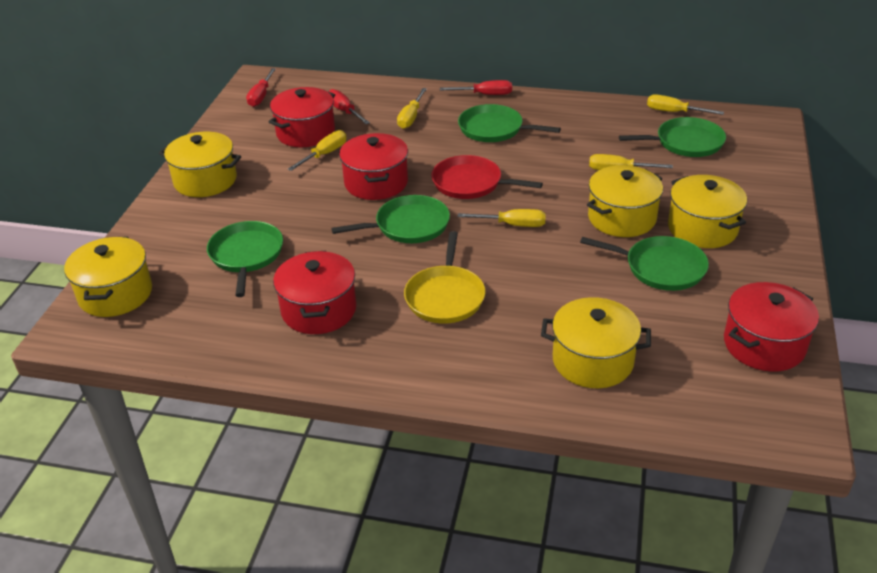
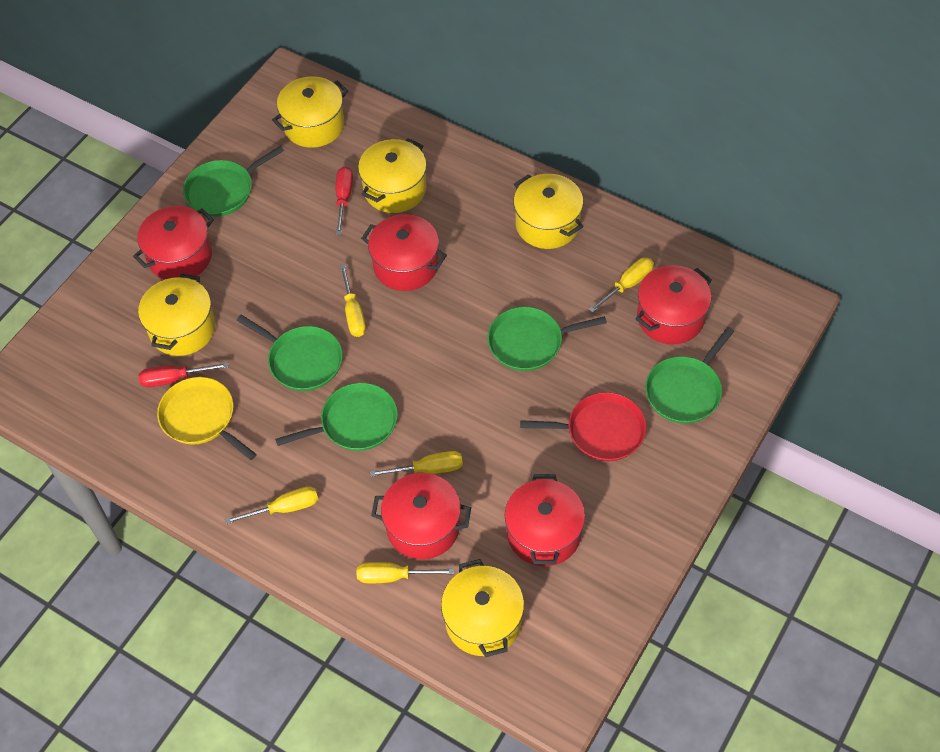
red pot: [269,87,335,147] [273,251,356,334] [339,133,408,200] [724,282,819,372] = 4 -> [133,206,214,280] [361,214,447,291] [371,473,471,559] [505,474,585,566] [635,265,712,344] = 5
red screwdriver: [246,68,276,107] [329,89,370,124] [440,80,512,95] = 3 -> [139,362,229,387] [336,166,353,235] = 2

